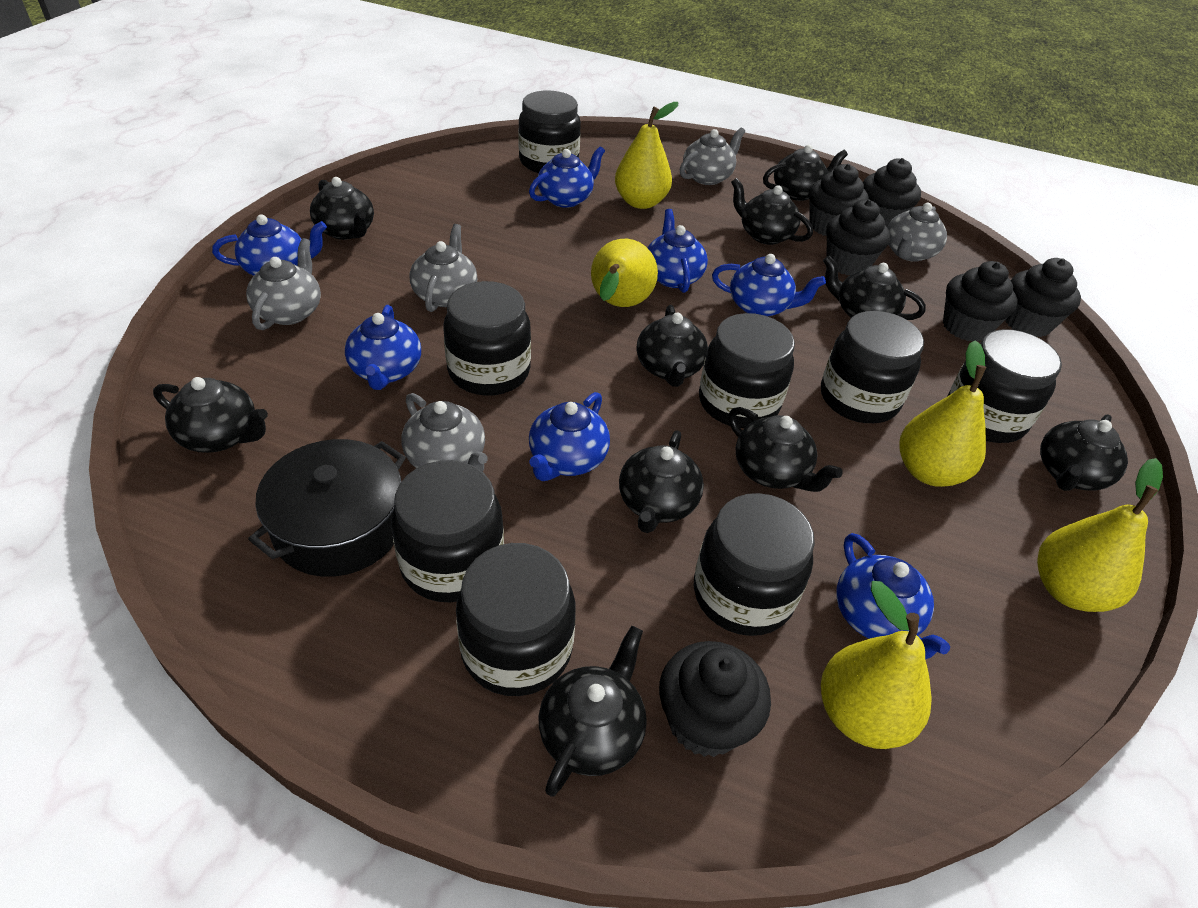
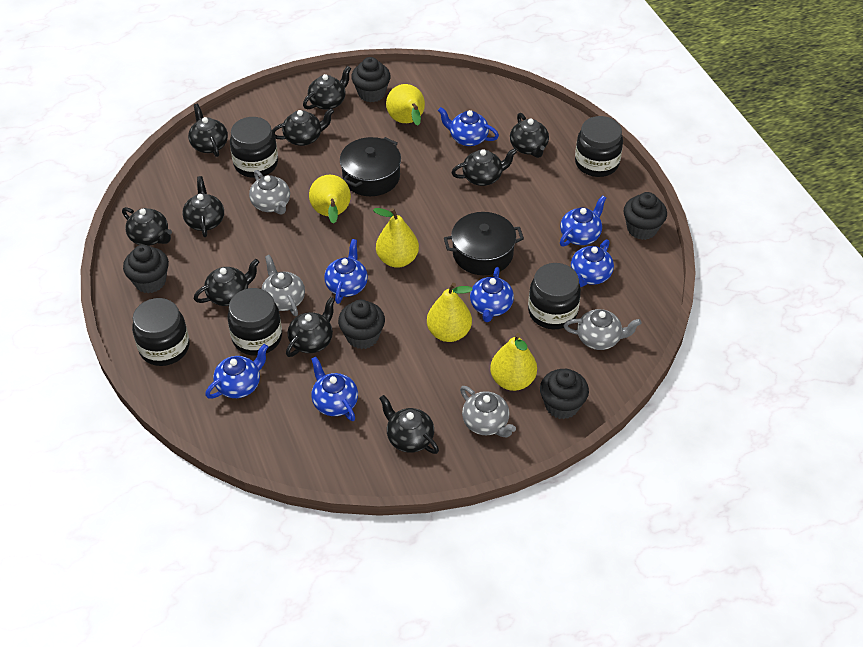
black cupcake: [659,641,771,757] [809,164,869,236] [826,199,890,275] [863,158,921,227] [943,261,1018,341] [1005,258,1081,337] = 6 -> [123,245,169,293] [338,299,385,349] [351,57,391,102] [540,369,589,419] [624,192,667,240] = 5
black jar: [391,460,504,602] [443,281,531,396] [456,543,576,696] [518,90,581,173] [694,493,815,636] [699,313,795,428] [821,311,924,423] [947,329,1062,443] = 8 -> [132,298,189,366] [227,288,282,356] [230,117,278,178] [528,263,581,329] [575,116,623,177] = 5
black pot: [248,439,406,577] = 1 -> [340,137,401,196] [444,212,524,275] = 2
grey teapot: [246,238,321,330] [401,393,488,472] [410,224,477,312] [680,127,745,185] [887,203,947,262] = 5 -> [249,170,290,215] [261,255,305,316] [460,386,516,438] [564,309,642,350] = 4

